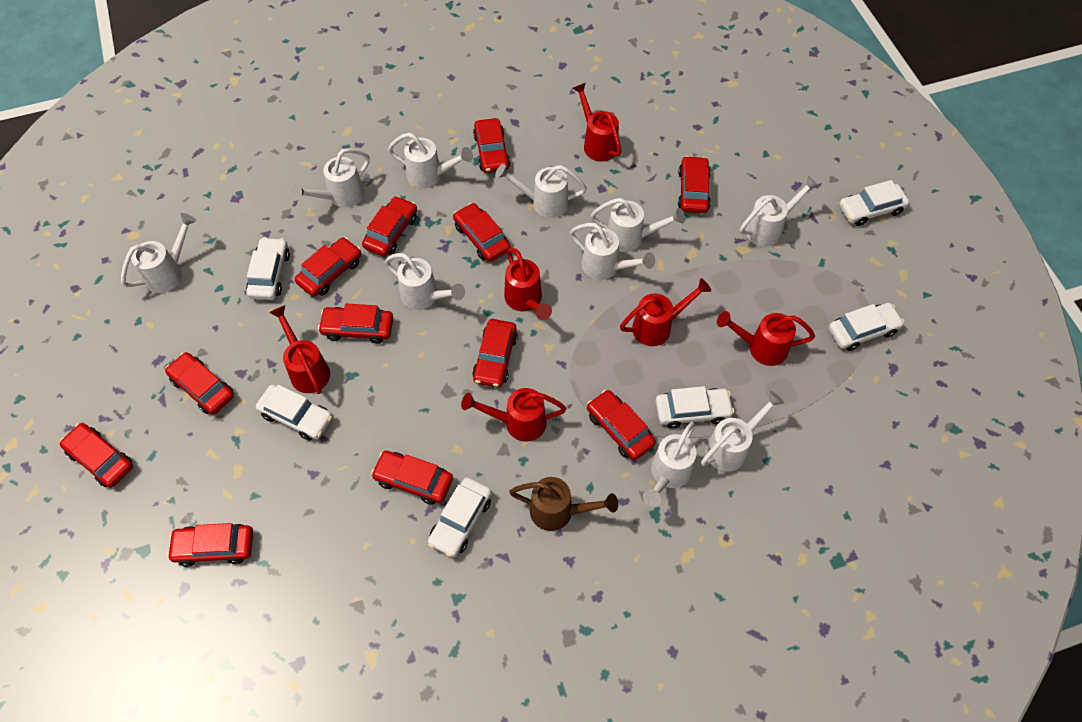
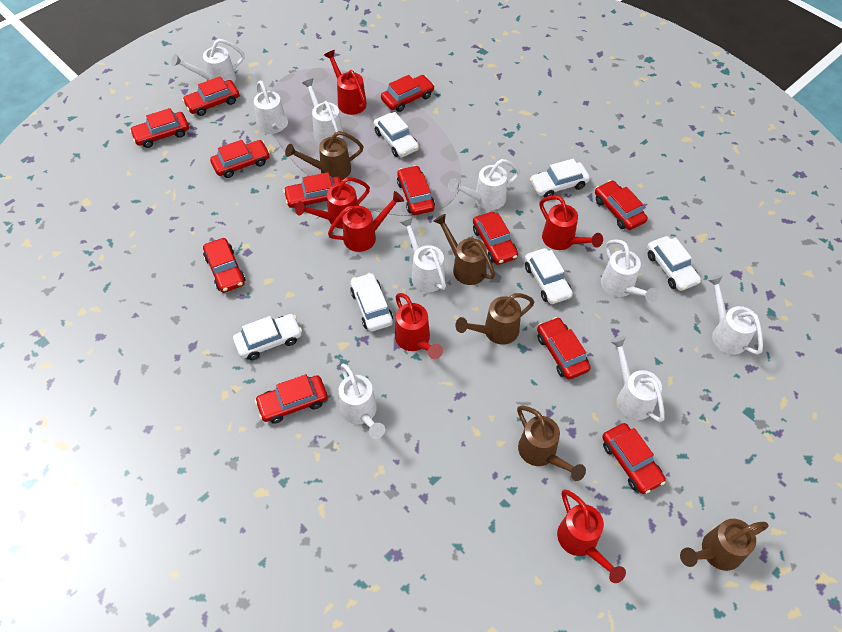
brown watering can: [509,477,618,531] = 1 -> [285,131,364,180] [433,214,495,285] [456,293,535,345] [517,406,586,481] [680,519,768,571] = 5
white watering can: [121,213,197,293] [291,148,370,208] [385,253,465,310] [388,133,473,188] [495,164,587,218] [570,223,655,280] [591,198,685,252] [643,422,696,507] [701,391,784,472] [740,176,819,247] = 10 -> [171,39,245,83] [254,80,288,134] [302,78,343,144] [339,363,385,439] [400,217,446,292] [448,159,520,210] [601,239,659,303] [610,336,665,422] [707,275,763,355] = 9

